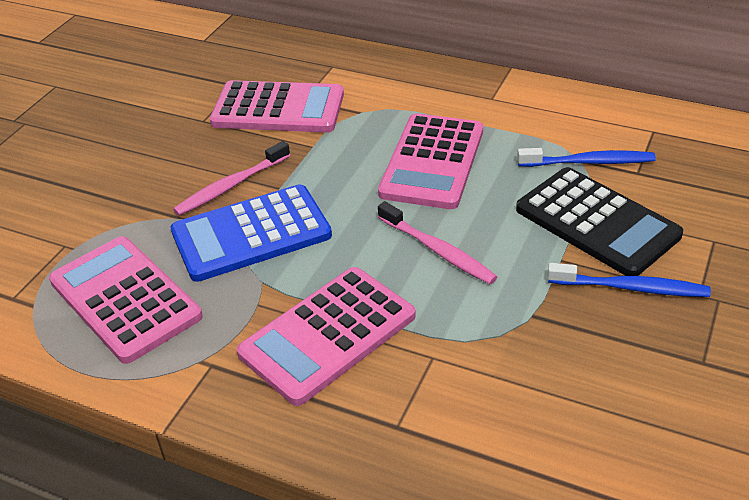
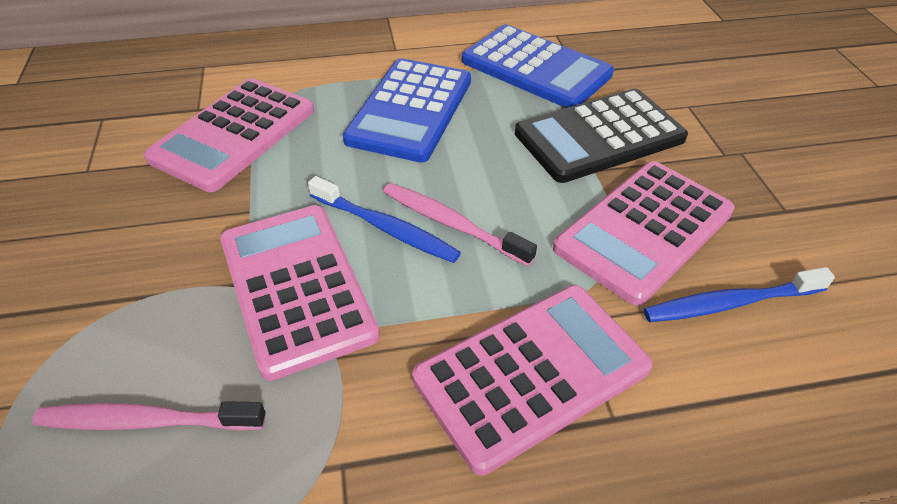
blue calculator: [171,184,332,282] = 1 -> [343,58,471,162] [462,25,614,108] = 2

